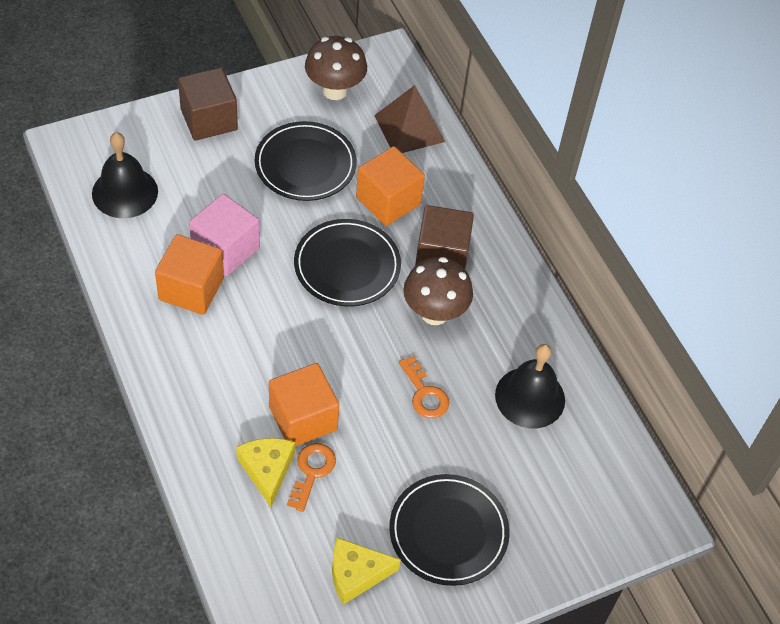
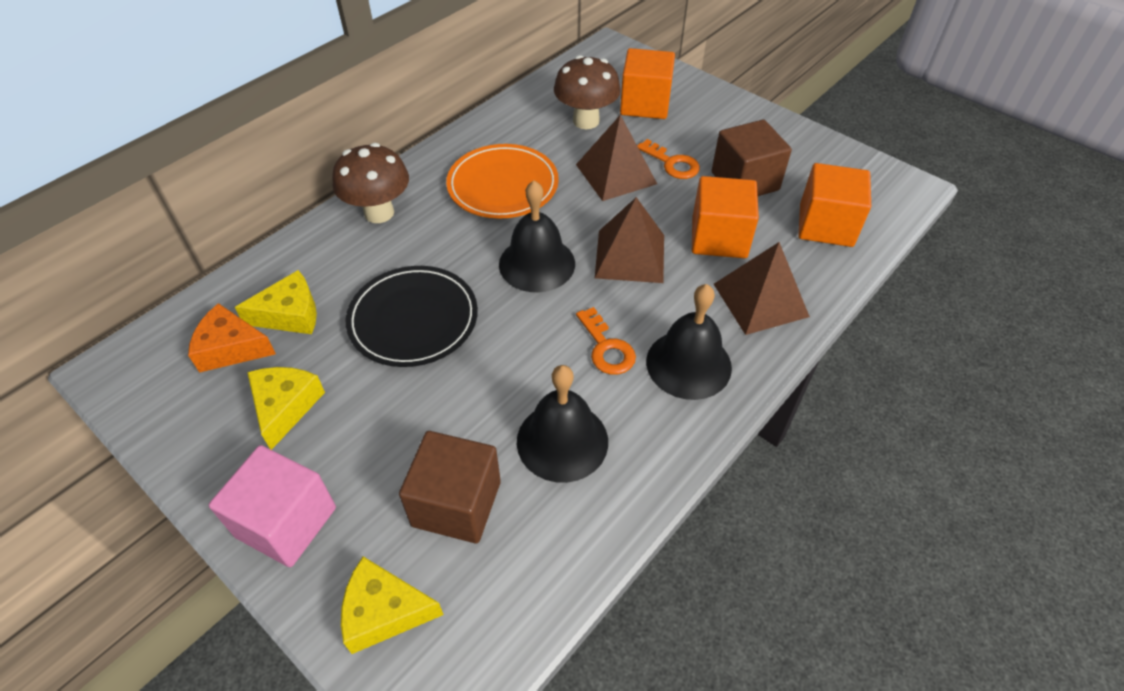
black bell: [92,132,158,218] [495,344,565,428] = 2 -> [499,180,575,292] [517,365,608,483] [646,284,732,400] = 3
black plate: [255,121,357,201] [294,219,401,306] [389,474,510,586] = 3 -> [345,266,478,367] = 1
brown pyramid: [374,85,445,153] = 1 -> [576,114,657,201] [595,197,664,283] [714,242,810,335] = 3
orange cheese: none = 0 -> [188,303,276,373] = 1
orange plate: none = 0 -> [446,144,559,219] = 1
yellow cheese: [236,438,295,507] [332,538,401,605] = 2 -> [235,270,317,334] [247,367,325,450] [341,556,443,654] = 3

